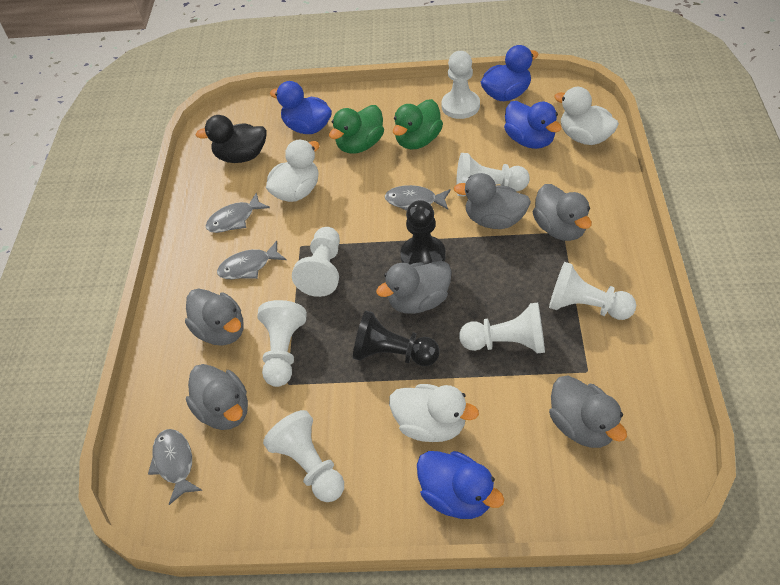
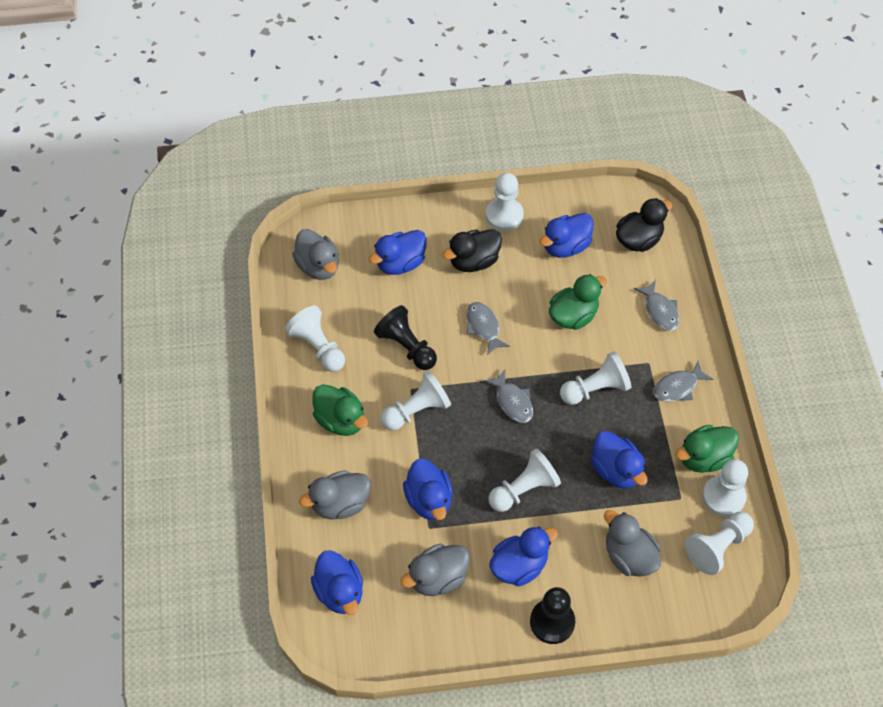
black duck: [195,115,267,163] = 1 -> [442,229,502,272] [616,198,673,252] = 2
blue duck: [270,81,332,134] [417,451,505,519] [481,45,539,101] [504,101,562,149] = 4 -> [311,550,363,615] [369,230,427,275] [403,458,453,520] [489,526,558,586] [539,213,594,258] [591,431,648,488] = 6
green duck: [329,105,384,154] [393,99,443,150] = 2 -> [312,384,368,436] [549,274,607,330] [675,425,739,473] = 3
grey duck: [185,288,244,346] [186,364,248,430] [376,261,452,314] [454,173,531,229] [533,184,592,241] [549,376,627,448] = 6 -> [292,229,339,280] [299,470,371,520] [401,544,470,596] [604,510,661,577] = 4
white duck: [266,140,320,202] [389,384,479,442] [554,87,619,145] = 3 -> none = 0

